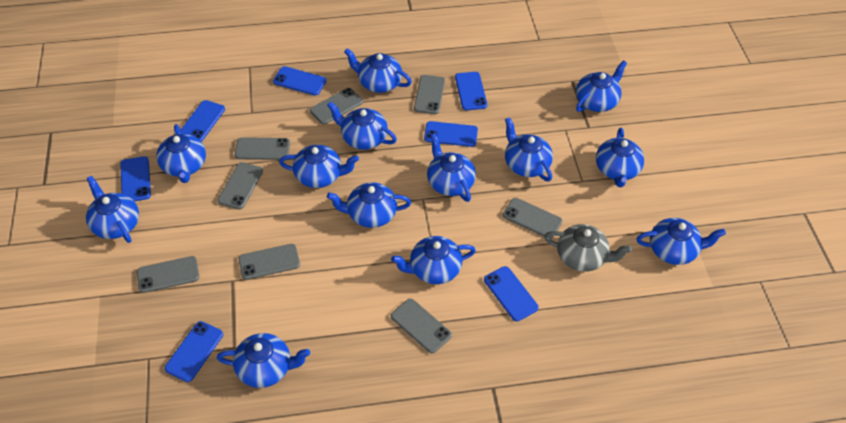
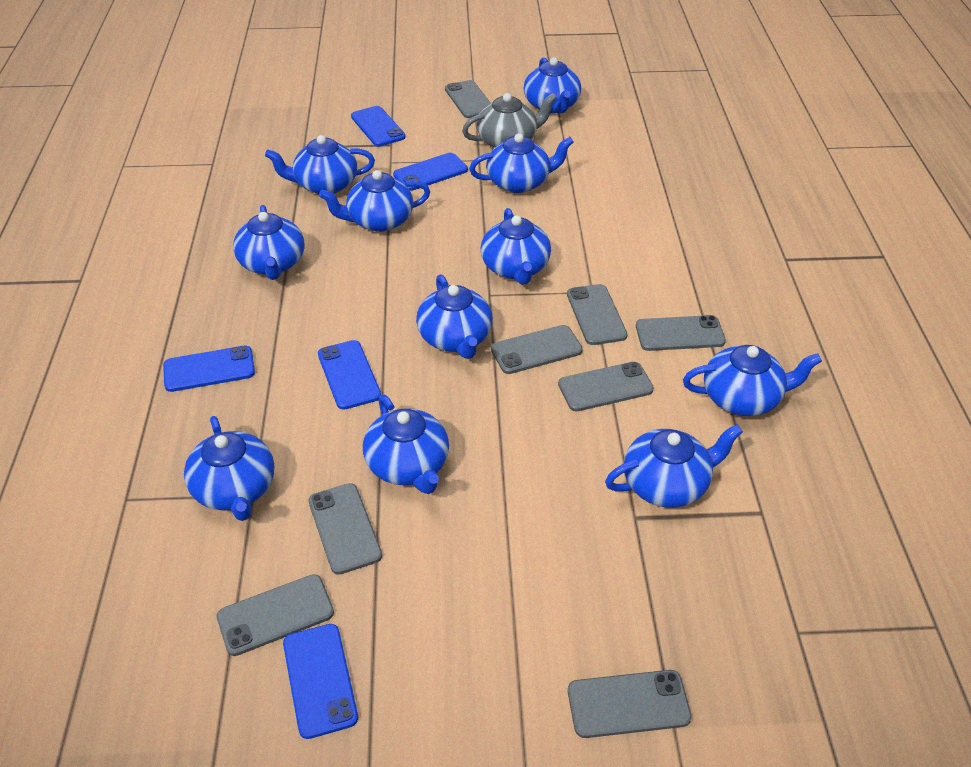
blue phone: [120,156,151,201] [165,321,223,382] [180,100,225,142] [273,66,326,96] [424,121,478,147] [455,72,487,110] [484,266,539,321] = 7 -> [163,346,255,392] [283,624,358,739] [318,340,381,410] [351,106,406,146] [393,153,468,191] = 5
blue teapot: [86,176,139,243] [156,124,206,183] [217,333,310,388] [279,145,359,188] [327,102,397,150] [327,182,411,228] [344,48,412,93] [391,236,476,284] [427,134,476,202] [505,117,553,181] [576,60,627,112] [596,128,644,187] [637,218,726,265] = 13 -> [184,416,274,521] [233,205,304,280] [265,135,375,194] [319,170,430,232] [363,395,449,494] [416,274,492,359] [469,133,573,193] [481,208,551,285] [524,57,581,113] [605,424,743,508] [683,345,822,416] = 11

